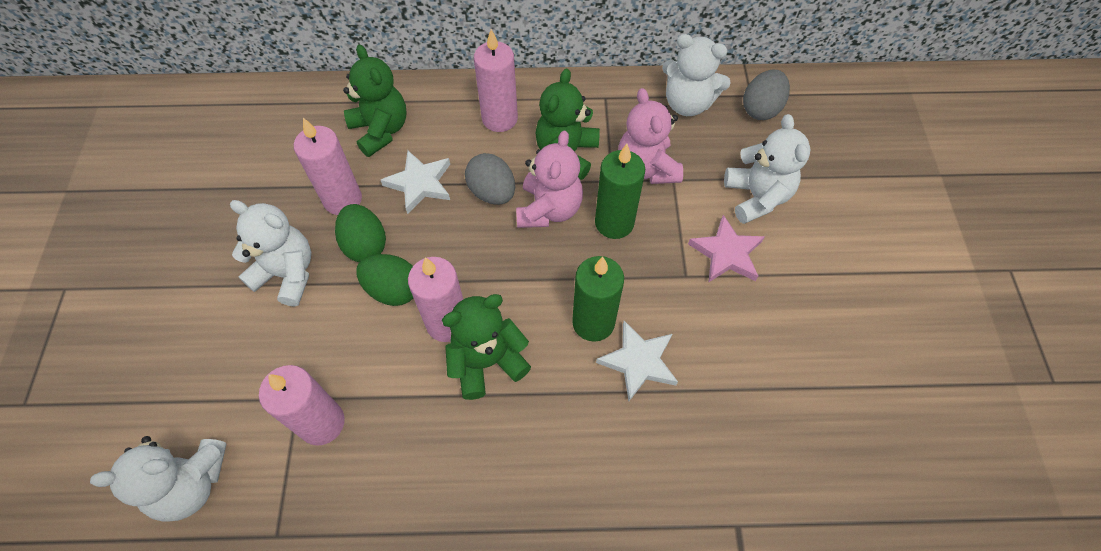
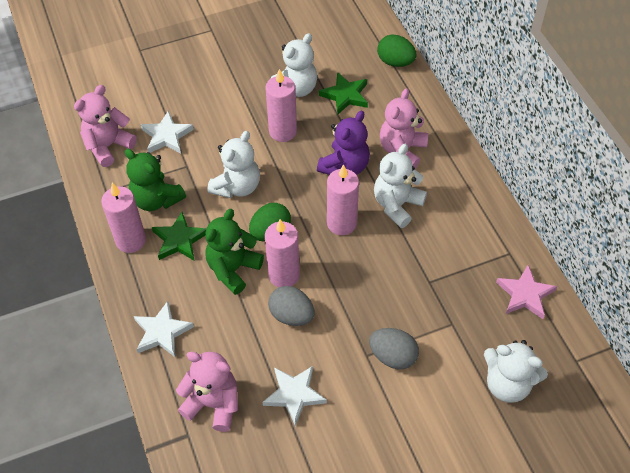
green candle: [572,256,624,342] [595,144,645,239] = 2 -> none = 0
green star: none = 0 -> [152,212,206,260] [319,72,368,115] = 2
green teddy bear: [343,44,406,157] [442,294,531,400] [536,69,600,180] = 3 -> [125,149,186,211] [205,209,264,295] = 2
pink teddy bear: [516,131,583,228] [618,88,683,184] = 2 -> [74,85,137,167] [176,351,238,432] [380,88,428,168] = 3
purple teddy bear: none = 0 -> [317,111,370,175] = 1
white star: [381,151,450,214] [596,321,678,401] = 2 -> [134,301,194,357] [141,110,194,153] [263,366,327,426] = 3

